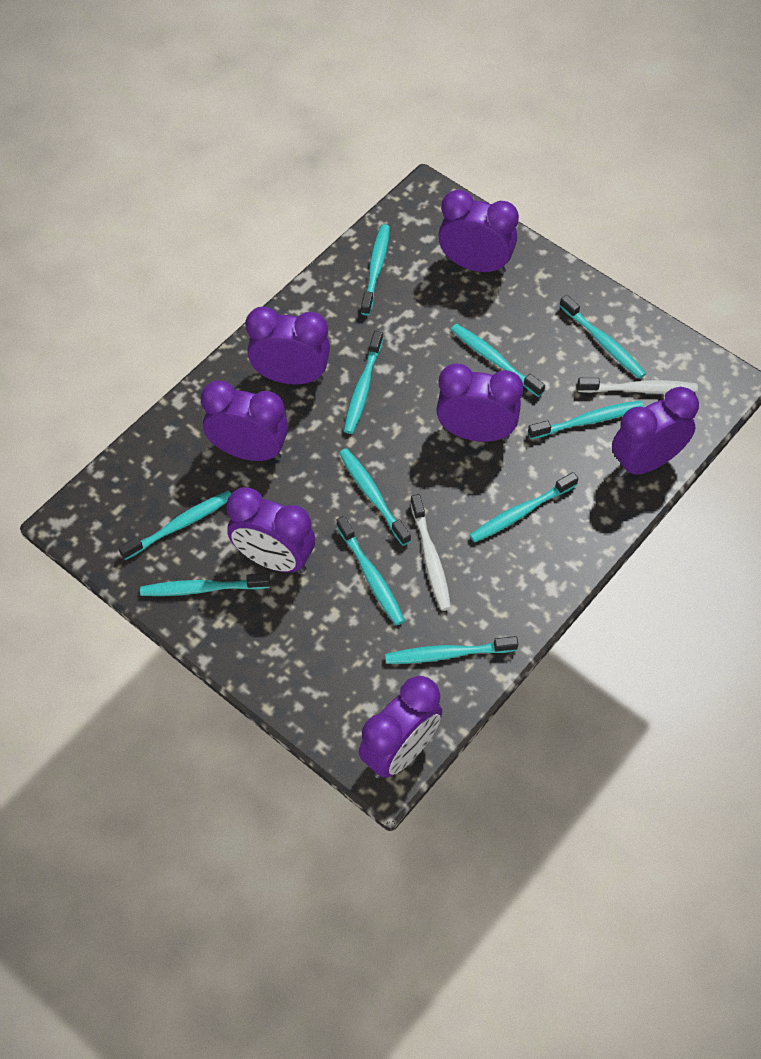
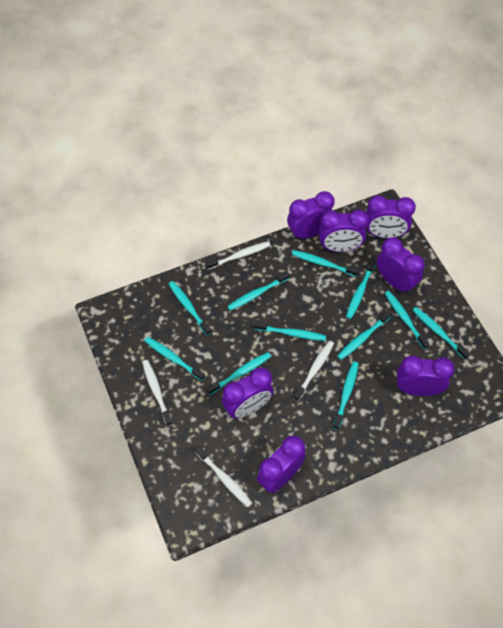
white toothbrush: [410,494,451,611] [577,378,698,394] = 2 -> [142,360,173,427] [195,445,252,507] [205,241,271,270] [293,341,334,402] = 4

